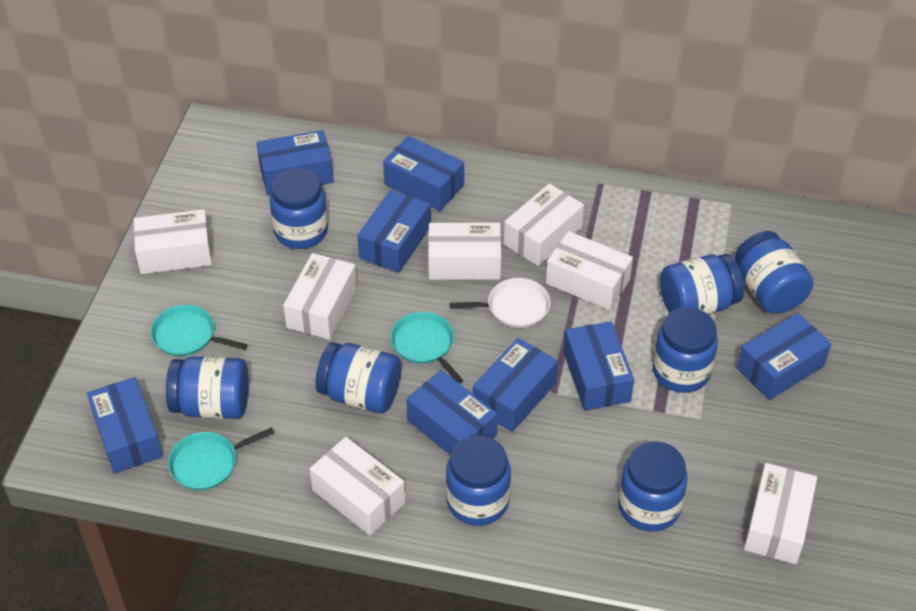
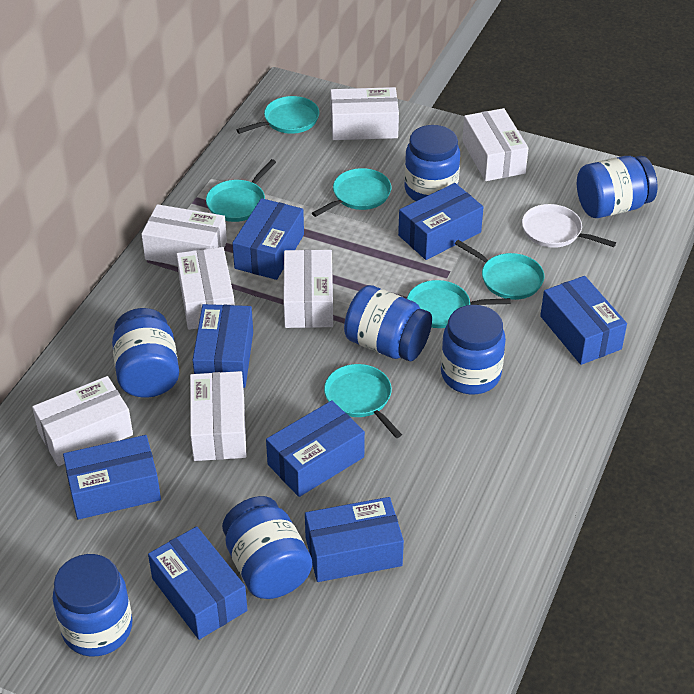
blue jar: [166,356,249,419] [269,169,328,249] [316,342,402,413] [446,436,511,526] [618,441,688,532] [653,307,718,393] [660,254,744,315] [735,231,814,314] = 8 -> [52,554,133,657] [112,308,179,398] [222,496,312,599] [344,285,432,361] [405,125,460,201] [441,305,506,394] [577,156,657,218] = 7
turquoise pan: [151,305,247,356] [168,427,274,490] [390,312,464,383] = 3 -> [206,159,276,222] [237,96,319,134] [312,168,391,217] [324,364,402,438] [407,280,511,328] [455,240,544,300] = 6

